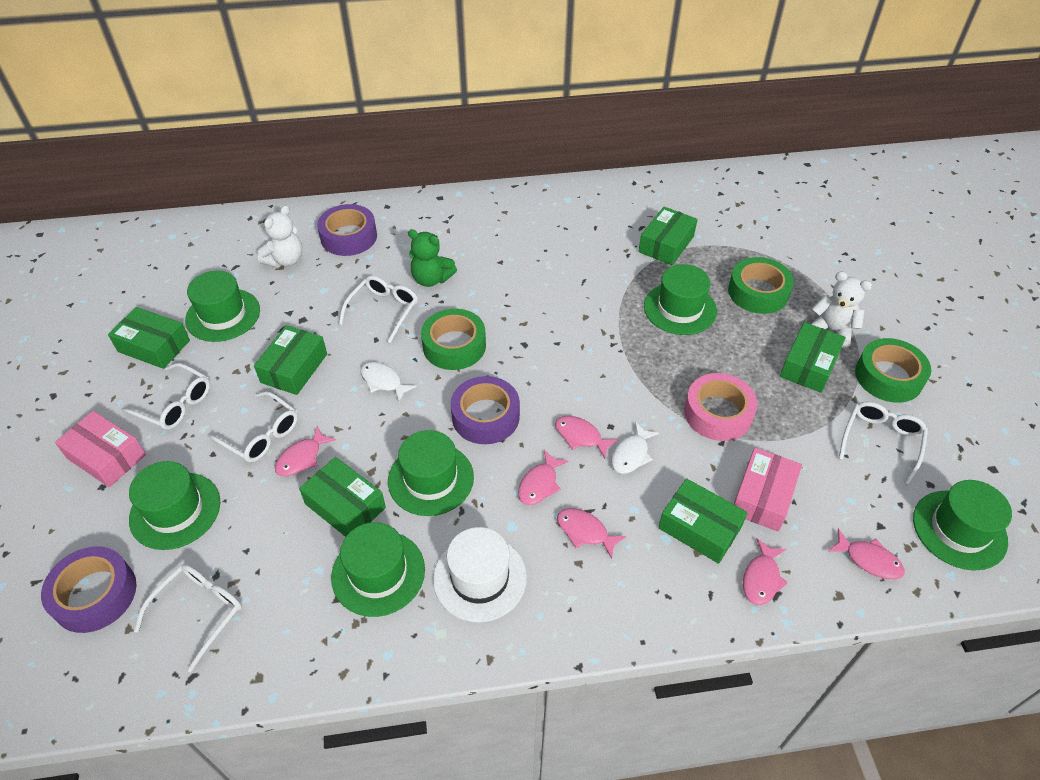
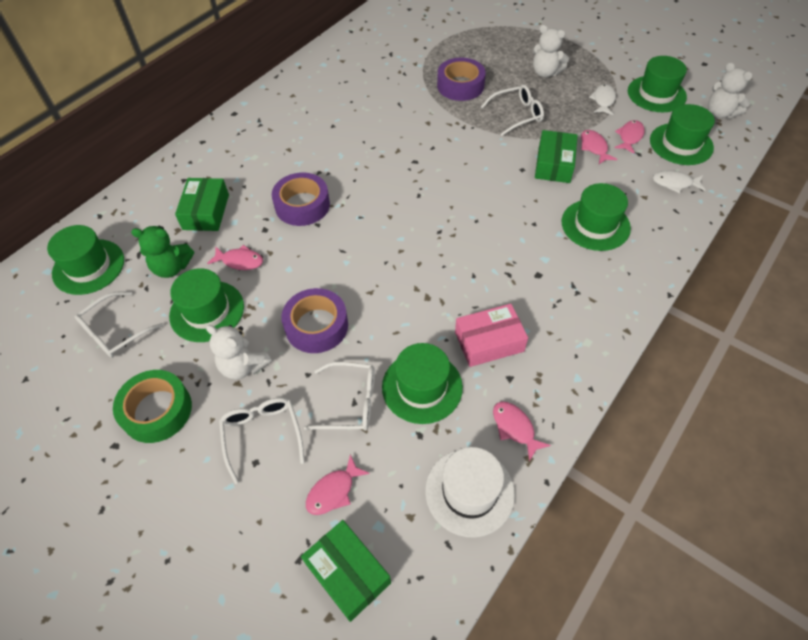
green box: [108,307,190,369] [254,325,327,395] [299,457,386,537] [639,207,698,265] [658,478,748,564] [780,322,846,393] = 6 -> [175,178,229,231] [301,520,391,622] [535,130,578,183] = 3
green tape: [421,308,486,370] [728,257,794,314] [855,338,931,403] = 3 -> [113,370,192,443] = 1
pink box: [55,411,146,487] [734,448,802,532] = 2 -> [455,304,528,367] = 1
pink fish: [275,426,336,476] [518,450,568,505] [555,416,618,459] [557,508,626,559] [743,539,788,605] [828,529,905,579] = 6 -> [207,245,263,270] [306,454,370,515] [493,402,551,461] [581,130,617,164] [615,120,645,154] = 5
pink tape: [684,373,757,441] = 1 -> none = 0
white glasses: [121,363,210,430] [134,564,242,672] [207,391,298,463] [339,276,418,343] [839,402,928,485] = 5 -> [75,291,164,358] [219,398,305,484] [304,362,375,431] [481,85,544,136] = 4
white teddy bear: [258,205,302,268] [811,271,872,348] = 2 -> [206,325,272,380] [533,25,569,77] [708,62,753,119] = 3

